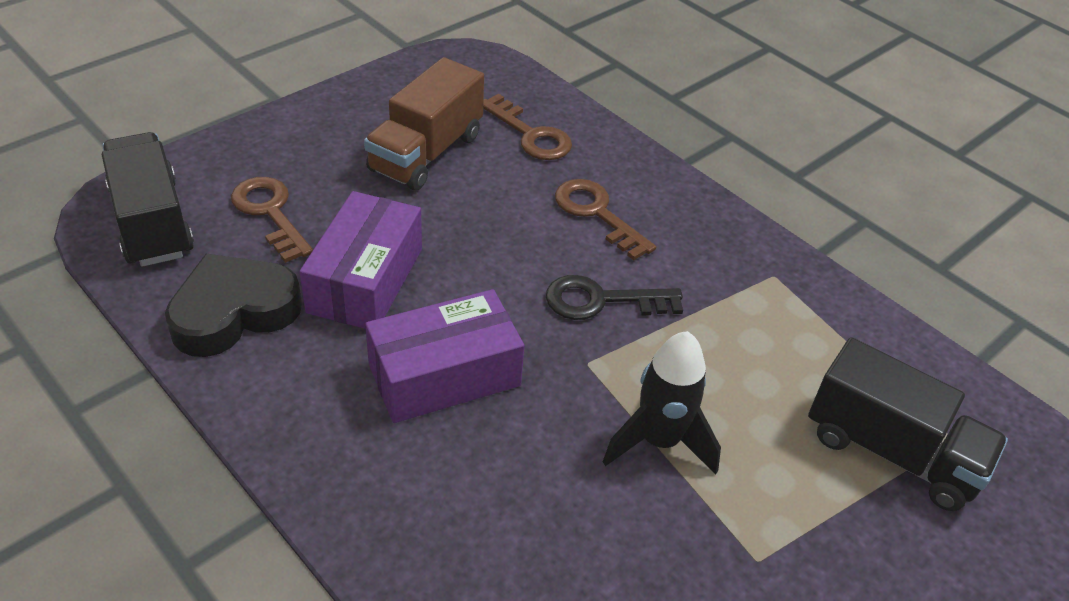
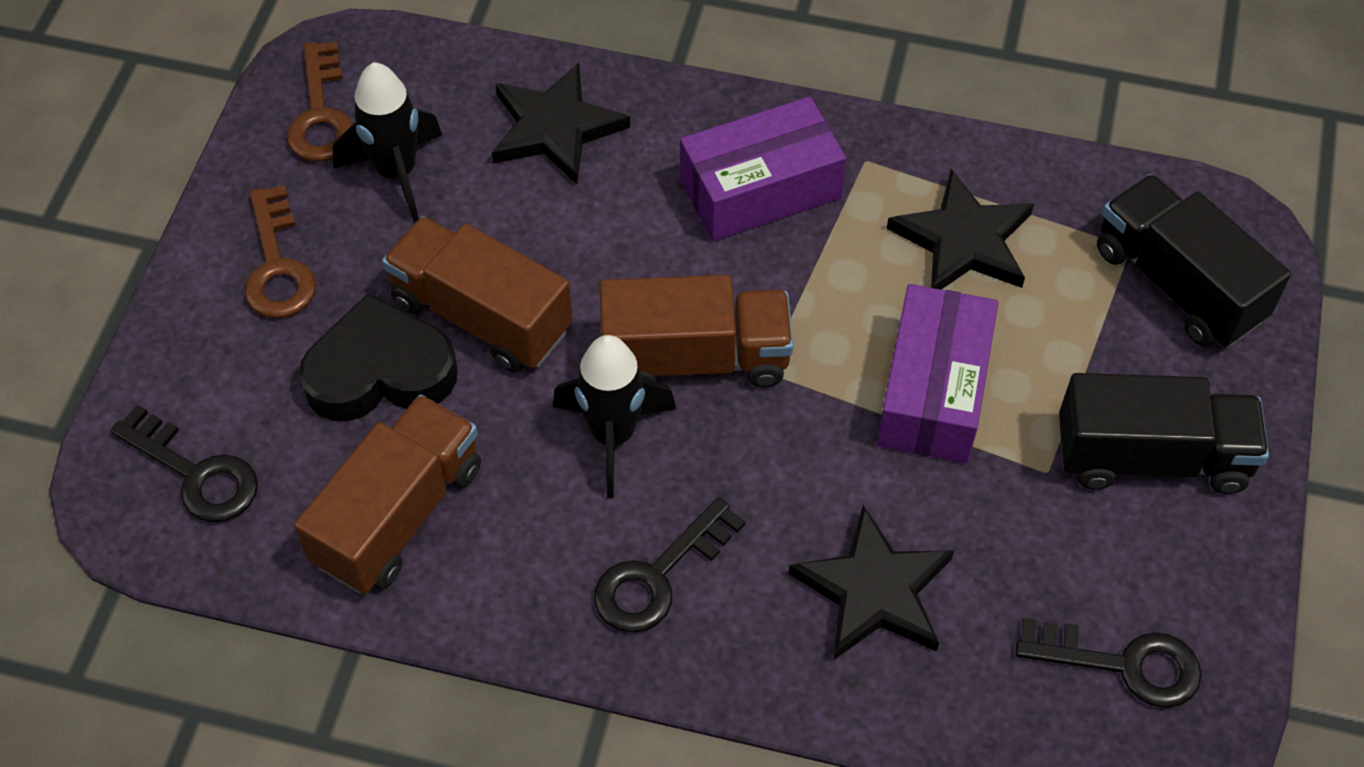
black key: [546,275,683,320] = 1 -> [110,404,258,523] [594,497,745,633] [1015,618,1202,708] = 3
black rocket: [603,331,721,475] = 1 -> [332,62,442,222] [553,335,676,498] = 2
black star: none = 0 -> [492,63,630,184] [789,505,954,661] [887,169,1034,290] = 3
brown key: [231,177,313,263] [483,94,572,160] [555,179,656,260] = 3 -> [244,185,316,318] [287,42,353,161] = 2
brown truck: [364,57,484,190] = 1 -> [294,395,481,594] [382,216,573,372] [599,275,793,387] = 3

